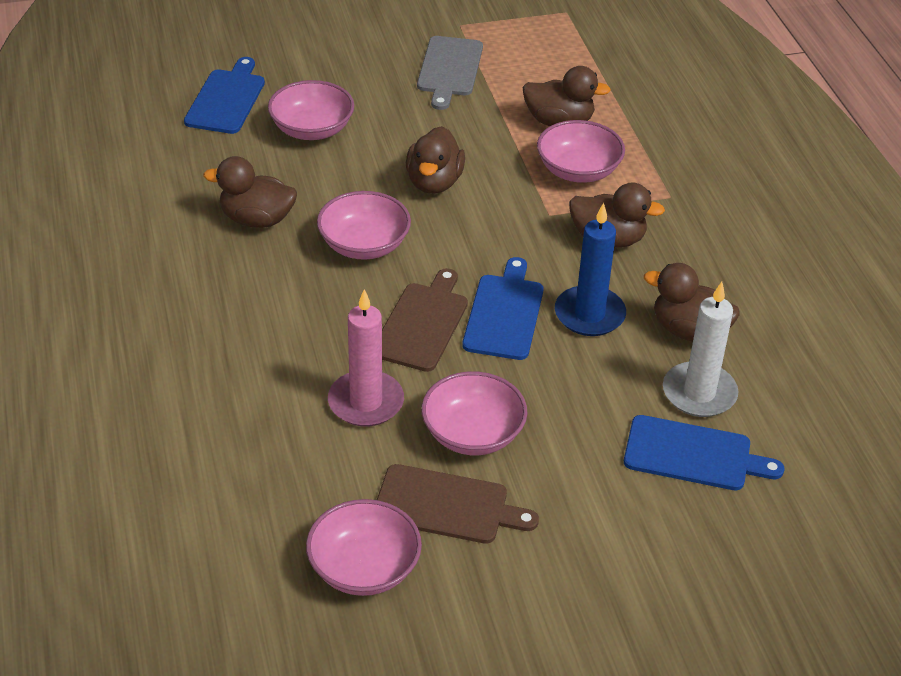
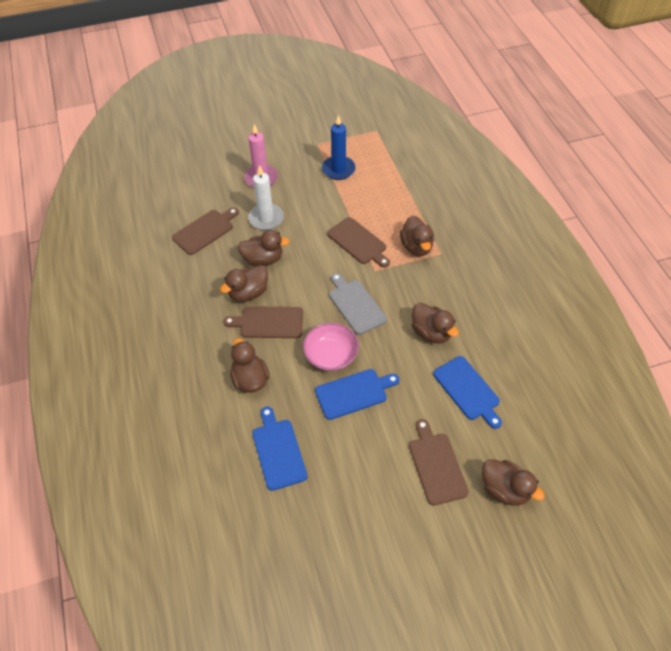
brown cutting board: [377,464,539,544] [382,268,468,372] = 2 -> [172,207,239,255] [223,306,303,338] [327,217,390,268] [409,419,469,506] = 4
brown duck: [203,156,297,228] [406,126,465,194] [522,66,611,126] [569,182,665,248] [644,263,739,342] = 5 -> [220,265,268,302] [230,338,270,393] [237,230,290,266] [400,215,434,256] [412,303,459,344] [482,459,545,506] = 6
pink bowl: [268,80,354,140] [306,499,422,596] [317,191,411,260] [421,371,527,455] [537,120,625,183] = 5 -> [303,323,359,371] = 1

